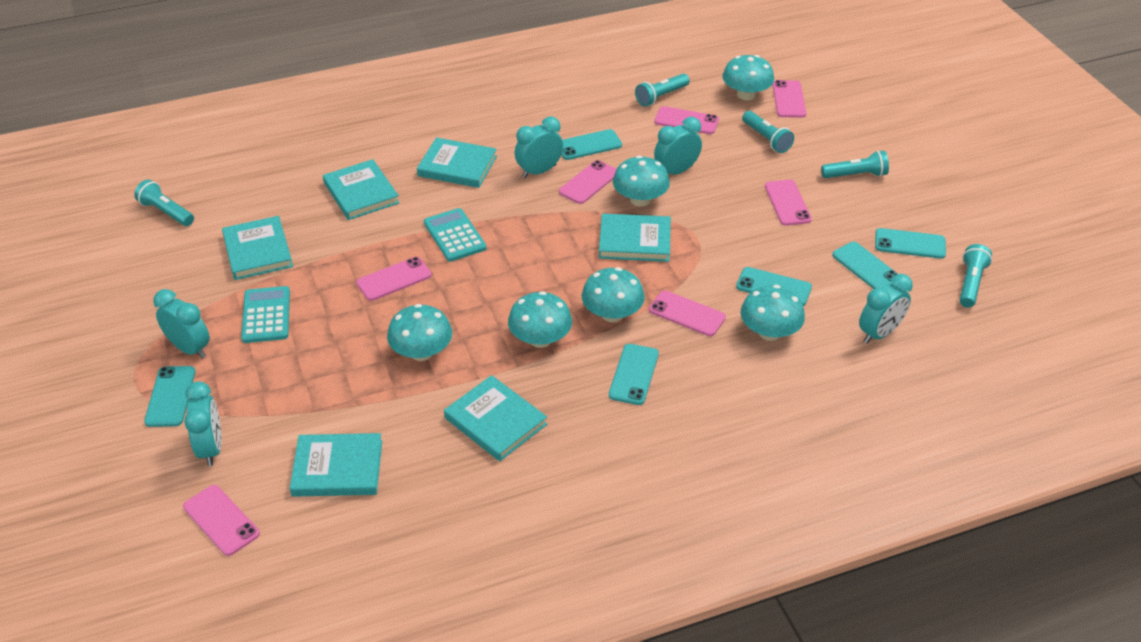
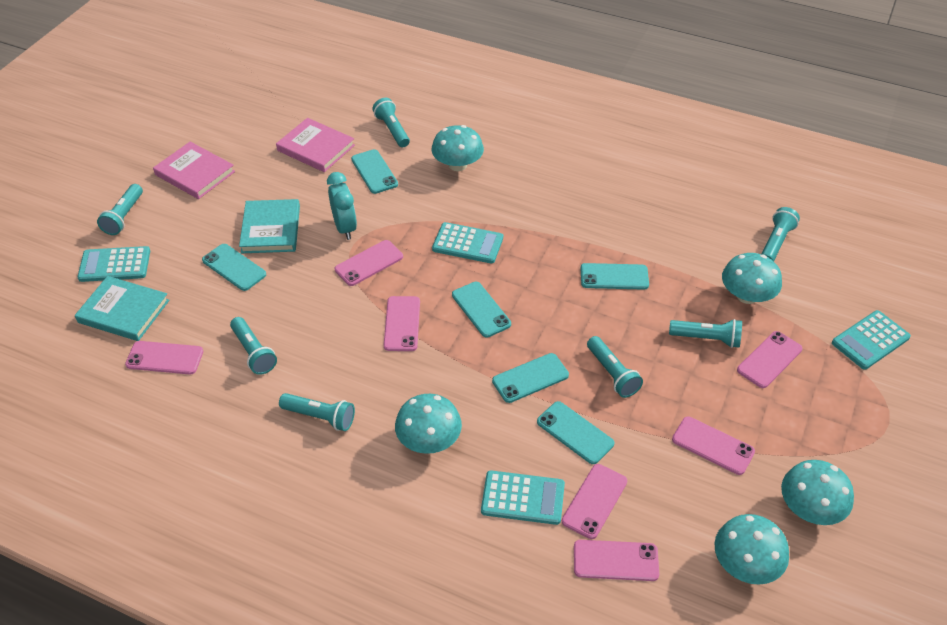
pink book: none = 0 -> [153,142,235,199] [276,118,355,172] = 2
turquoise book: [222,216,293,280] [290,433,382,497] [323,159,400,220] [417,137,497,188] [444,375,547,461] [599,213,671,262] = 6 -> [75,276,169,341] [239,199,300,253] = 2
turquoise calculator: [241,286,290,343] [424,208,487,262] = 2 -> [77,246,150,282] [432,222,503,264] [481,470,565,525] [832,310,911,370] = 4
turquoise clock: [153,289,210,359] [184,381,222,466] [515,116,563,178] [654,117,702,175] [859,274,913,344] = 5 -> [327,172,357,240] = 1
turquoise flashlight: [134,179,194,226] [635,73,690,107] [742,111,794,153] [821,150,889,178] [960,244,992,308] = 5 -> [97,184,143,235] [230,317,277,375] [279,393,355,431] [372,98,410,147] [587,336,643,398] [669,319,742,348] [762,207,800,261] = 7
turquoise mushroom: [387,304,452,361] [508,291,572,348] [582,267,645,322] [613,156,670,206] [723,55,774,100] [740,285,805,341] = 6 -> [395,394,462,454] [432,125,484,171] [714,514,789,585] [722,253,782,304] [781,460,854,525] = 5

